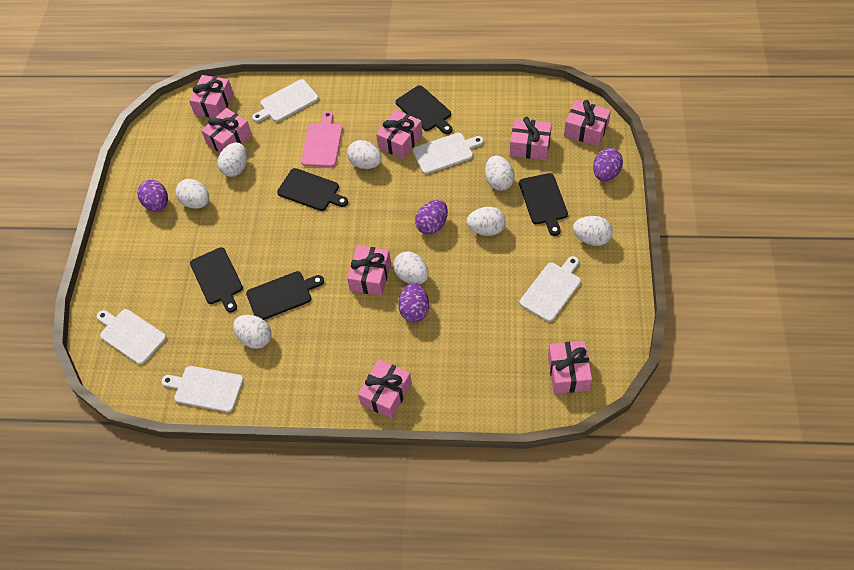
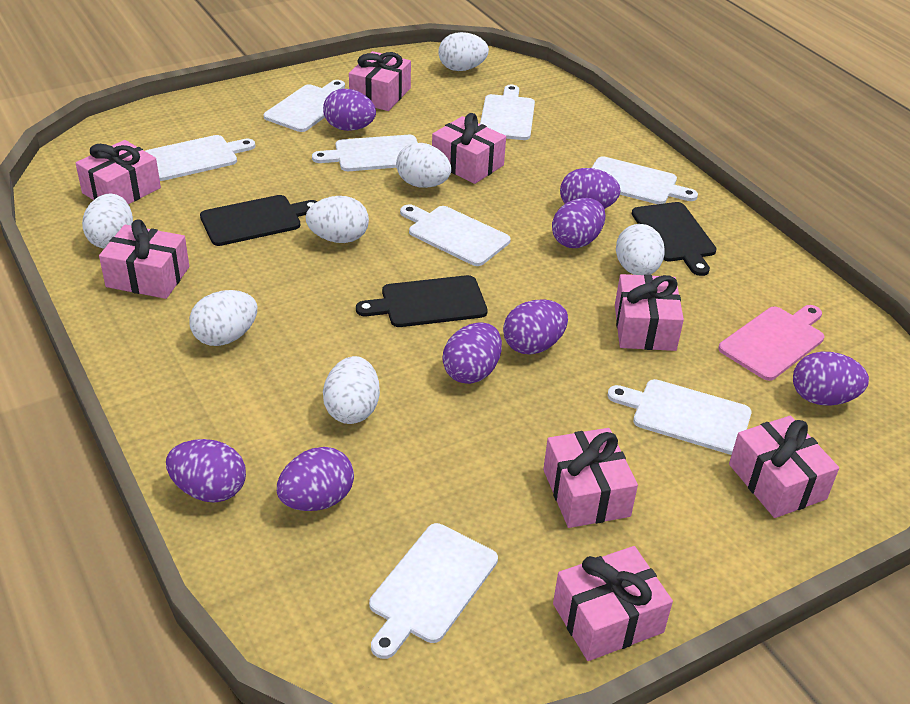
black cutting board: [190,247,243,313] [246,271,324,320] [277,168,348,211] [396,85,453,134] [519,173,568,236] = 5 -> [200,195,318,246] [356,275,488,327] [632,202,717,276] = 3
purple egg: [137,180,168,212] [398,283,429,322] [415,200,448,235] [593,148,623,181] = 4 -> [166,439,246,503] [277,447,354,511] [323,89,376,131] [443,322,502,384] [503,299,568,354] [552,198,605,248] [560,168,621,209] [793,352,869,406] = 8
white cutting board: [97,309,166,365] [161,366,244,413] [252,79,318,122] [413,133,484,174] [520,256,581,322] = 5 -> [145,135,255,181] [264,80,345,132] [312,135,418,171] [369,523,498,659] [400,204,511,266] [480,85,535,140] [592,156,698,204] [607,379,752,455] = 8
white egg: [175,179,209,209] [217,142,247,177] [233,315,272,349] [347,140,382,169] [393,251,429,284] [467,207,506,236] [485,155,515,191] [573,216,613,246] = 8 -> [82,194,133,248] [189,290,257,346] [305,196,369,243] [323,356,380,424] [396,143,451,188] [438,32,489,71] [616,224,665,275] = 7

